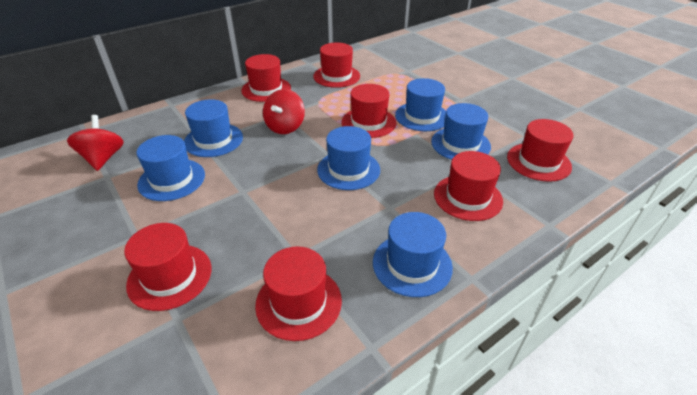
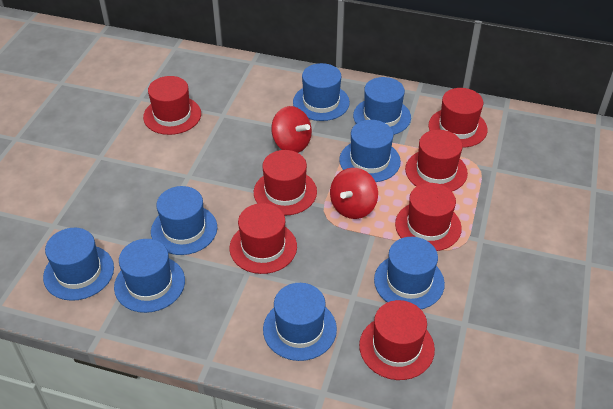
blue hat: [136,135,205,201] [184,99,243,157] [317,126,380,190] [373,212,453,297] [395,78,446,131] [431,103,491,160] = 6 -> [43,228,114,301] [114,239,185,313] [151,186,217,255] [263,283,337,361] [293,63,350,121] [339,120,401,182] [353,77,411,135] [374,237,445,309] = 8

